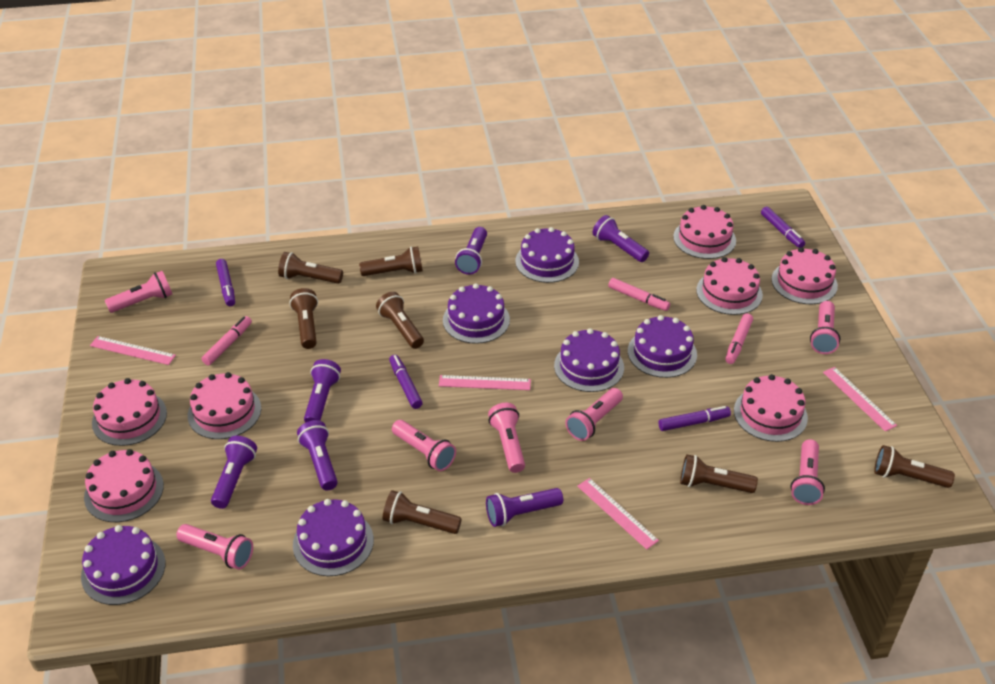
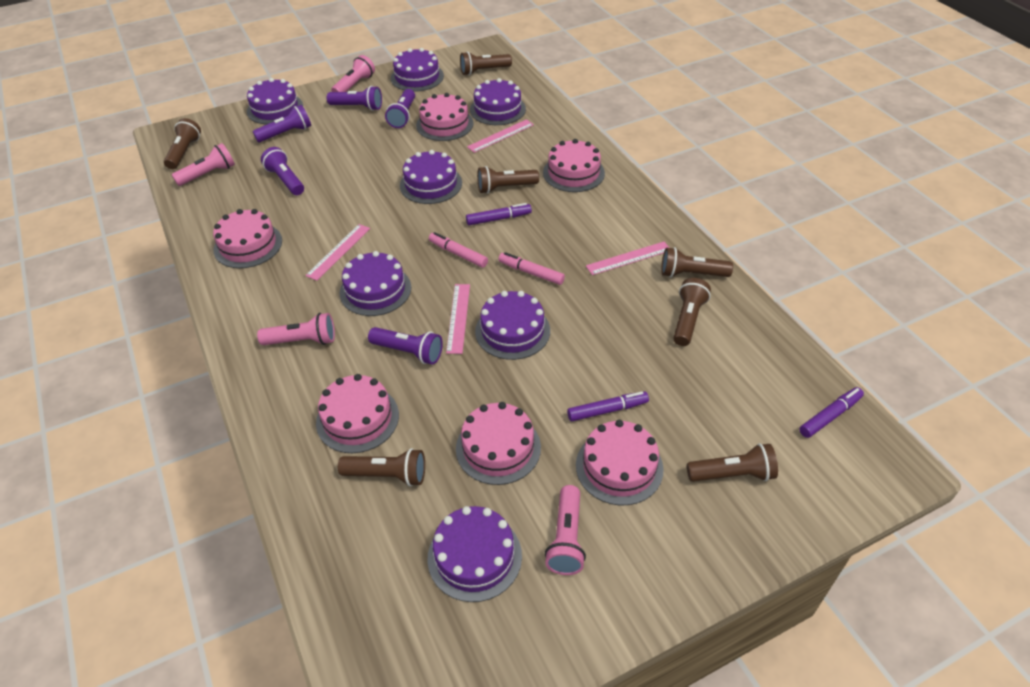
pink cake: [84,449,164,522] [92,378,167,446] [188,372,261,439] [673,205,736,259] [696,257,763,315] [734,374,808,442] [772,247,838,304] = 7 -> [213,209,282,268] [316,374,399,453] [416,93,474,141] [456,402,541,485] [543,139,605,192] [576,420,664,505] = 6
pink flashlight: [105,271,173,313] [176,524,253,570] [392,420,456,471] [488,403,525,473] [565,388,623,441] [790,439,825,505] [810,301,840,354] = 7 -> [172,143,235,186] [257,313,335,345] [331,55,375,92] [545,485,586,575] = 4
pink marker: [202,316,252,366] [608,278,670,311] [725,313,753,364] = 3 -> [429,232,488,268] [498,252,565,285] = 2
purple cake: [81,525,165,605] [293,499,374,576] [443,283,510,344] [515,227,579,283] [554,328,624,392] [628,315,697,378] = 6 -> [247,78,303,124] [340,251,411,316] [391,48,444,92] [400,150,462,204] [428,506,522,602] [470,78,526,125] [475,291,550,360] = 7
purple flashlight: [211,436,257,509] [297,420,338,490] [304,359,341,423] [455,227,487,275] [486,488,563,527] [593,215,649,262] = 6 -> [252,105,311,142] [261,147,304,195] [326,86,382,111] [368,327,443,365] [385,89,415,128] = 5
purple marker: [216,259,235,306] [389,355,423,409] [658,406,731,431] [761,207,805,248] = 4 -> [466,203,532,225] [567,391,649,422] [799,387,864,438] = 3

